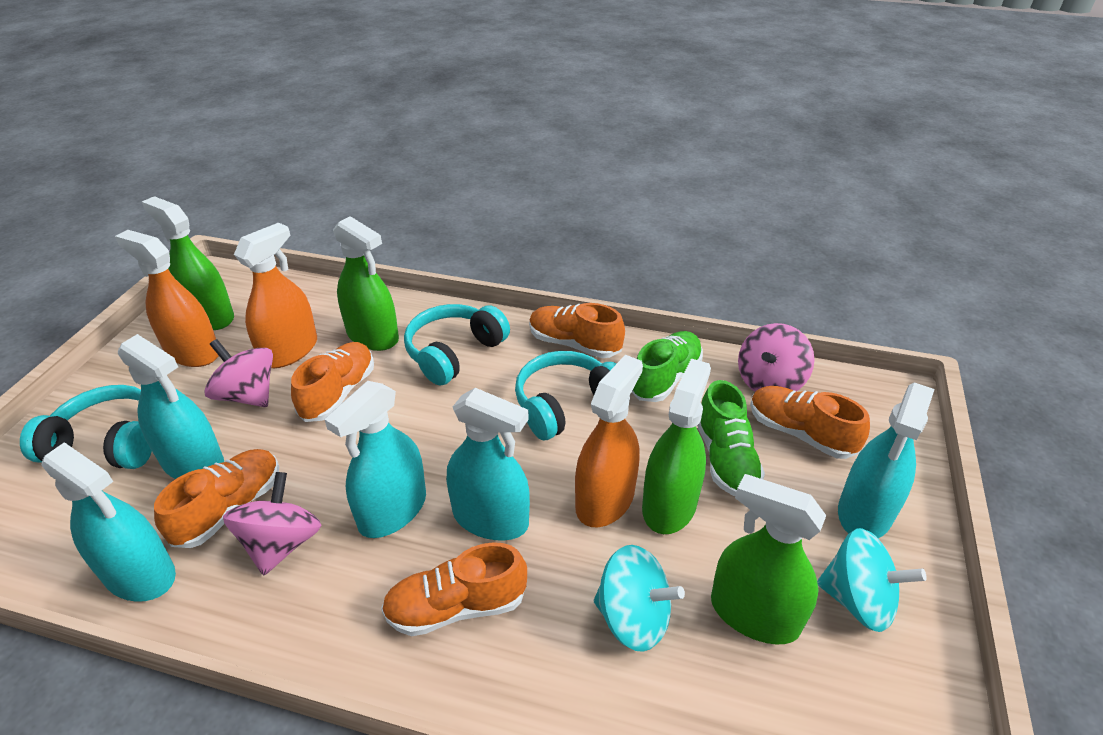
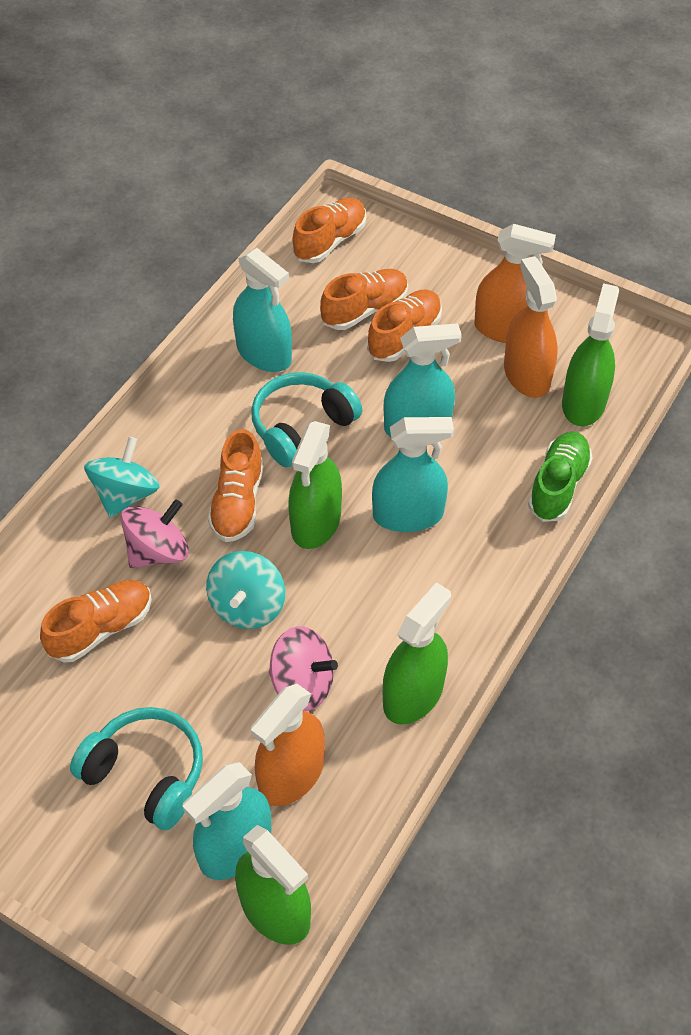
green shoe: [632,331,703,402] [697,380,765,496] = 2 -> [528,432,593,522] = 1
pink spinning top: [204,339,273,407] [223,472,321,575] [738,323,814,392] = 3 -> [121,499,189,568] [269,626,338,711] = 2
turquoise headphones: [20,385,152,469] [404,304,510,386] [515,351,616,440] = 3 -> [70,707,203,830] [251,372,362,467] = 2
turquoise spray bottle: [41,442,176,602] [118,334,224,479] [324,381,426,538] [447,388,530,541] [838,382,935,538] = 5 -> [183,762,271,880] [233,248,292,372] [372,417,454,532] [384,323,462,437] = 4

